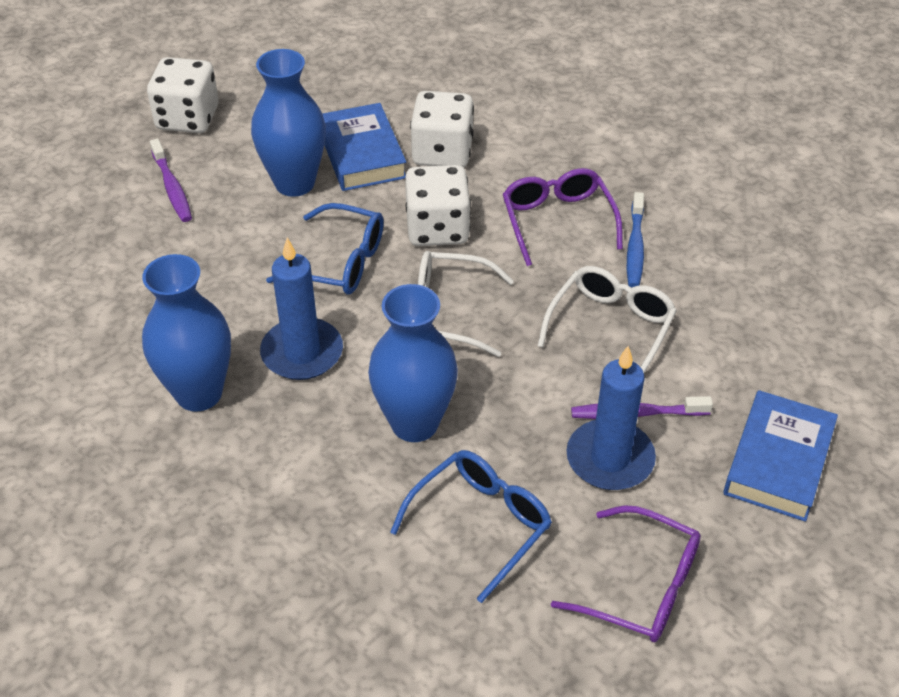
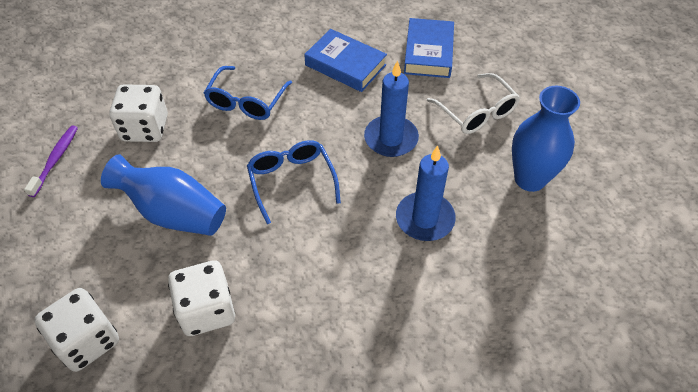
blue toothbrush: [627,192,644,288] = 1 -> none = 0
blue vase: [142,254,231,412] [251,49,326,197] [368,284,458,442] = 3 -> [101,154,226,236] [512,86,580,192] = 2
purple glasses: [503,168,623,266] [551,505,701,642] = 2 -> none = 0
purple toothbrush: [150,139,192,222] [571,396,713,419] = 2 -> [24,125,78,197] = 1
white glasses: [418,251,514,357] [537,266,677,373] = 2 -> [427,73,520,134] = 1

